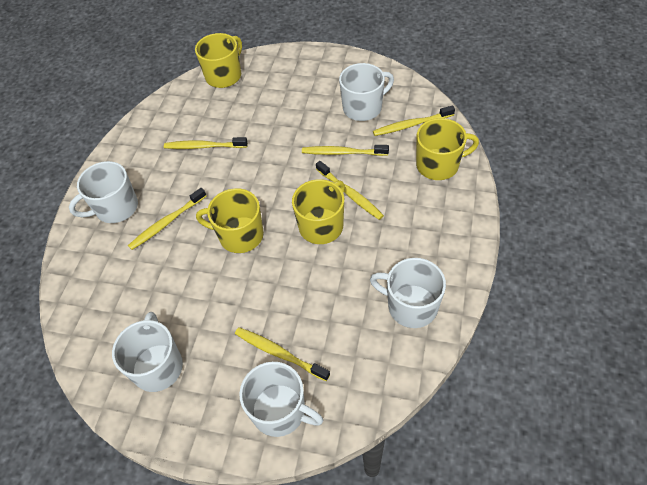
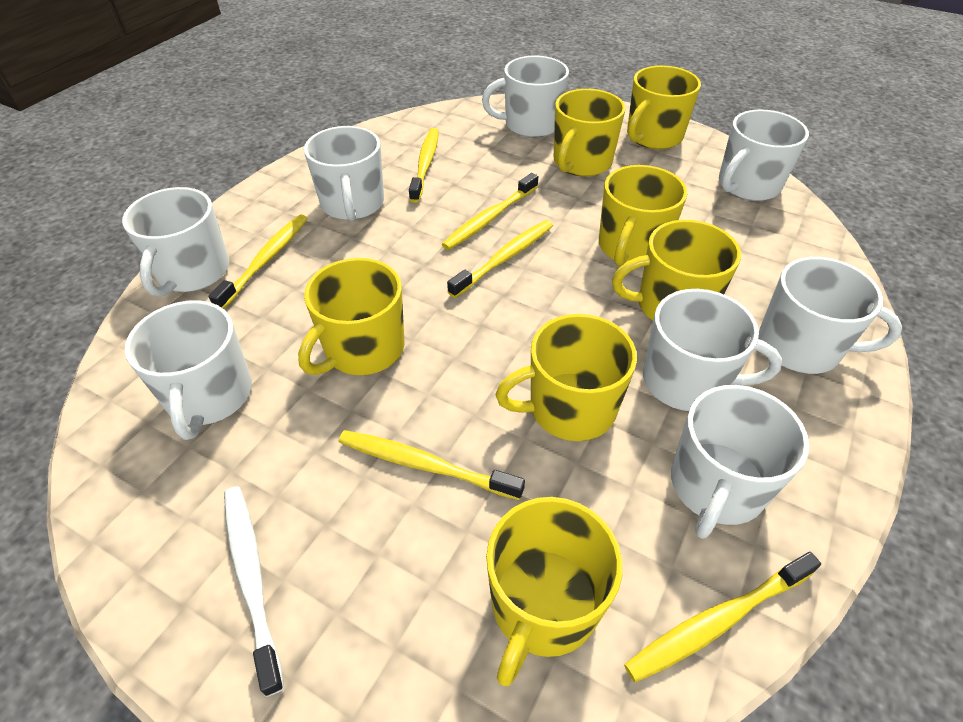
white mug: [69,161,138,223] [112,312,183,392] [239,362,324,437] [339,63,394,121] [370,258,446,328] = 5 -> [122,187,229,297] [125,300,252,440] [304,126,384,221] [482,56,569,138] [643,289,782,411] [671,385,809,539] [719,109,809,201] [759,257,902,374] = 8
white toothbrush: none = 0 -> [224,486,284,697] = 1
yellow mug: [195,33,242,88] [196,188,264,253] [292,179,345,244] [416,118,479,180] = 4 -> [298,258,405,375] [486,497,623,686] [495,314,637,441] [554,89,626,176] [599,165,687,266] [612,220,741,320] [627,65,701,149] = 7

